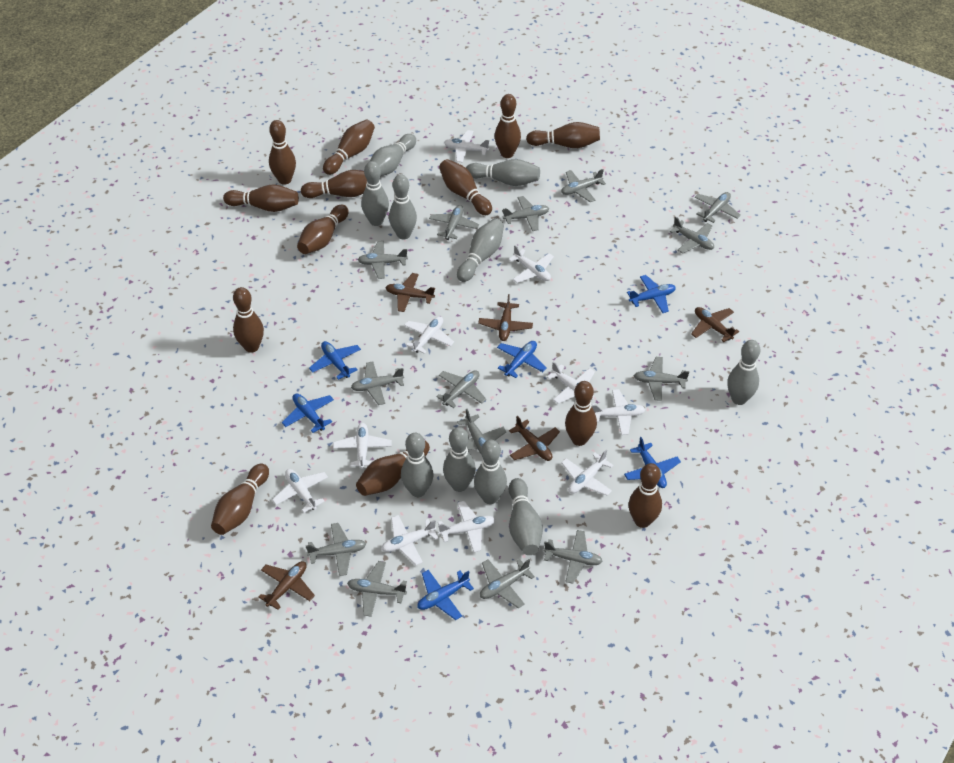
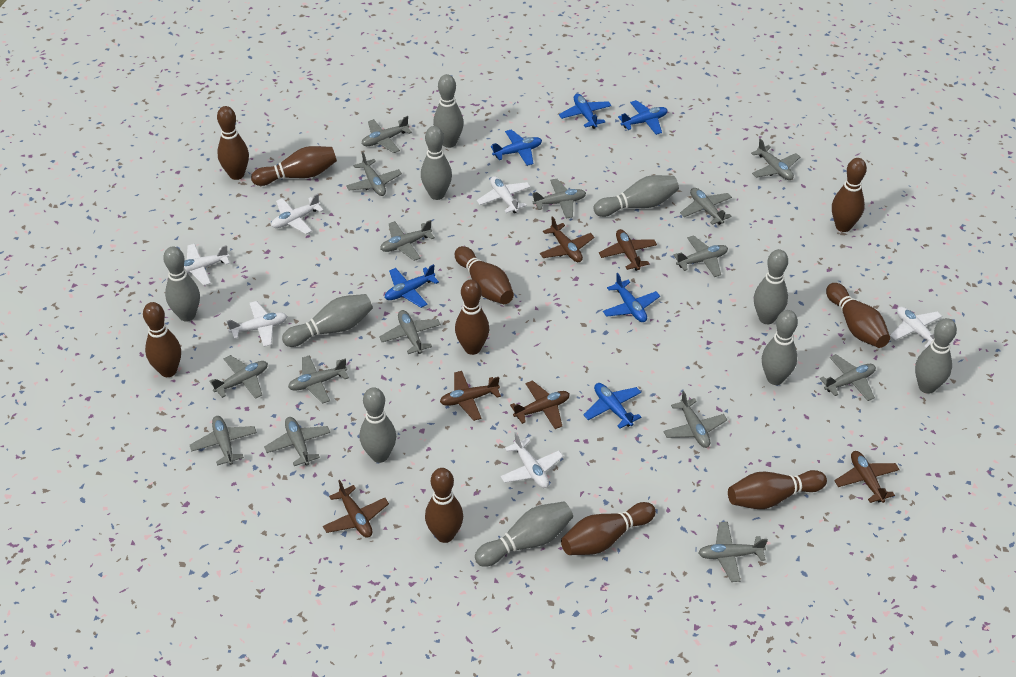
brown bowling pin: [211,464,269,535] [223,184,299,212] [233,287,264,353] [269,120,296,185] [297,205,349,254] [301,170,367,198] [323,119,375,175] [356,441,430,496] [439,159,492,215] [495,94,521,158] [526,122,600,148] [565,381,597,446] [628,463,662,528] = 13 -> [143,302,181,377] [217,106,249,180] [251,146,337,186] [425,468,463,543] [455,246,514,304] [455,280,489,355] [561,502,656,555] [728,470,827,509] [826,283,890,348] [832,158,867,232] = 10
brown plane: [258,561,315,610] [385,273,435,312] [478,294,533,341] [509,416,560,461] [691,307,739,342] = 5 -> [323,480,389,538] [440,371,501,421] [510,380,570,429] [540,216,594,262] [599,229,657,271] [834,451,900,503] = 6
grey plane: [306,523,366,576] [347,561,407,617] [351,361,404,405] [358,241,408,279] [429,205,479,240] [436,370,486,408] [450,409,506,453] [480,559,535,608] [502,196,550,231] [544,530,603,584] [561,169,606,202] [634,357,689,401] [669,217,714,254] [694,192,741,223] = 14 -> [190,416,257,466] [209,355,268,399] [264,417,330,466] [288,355,349,404] [346,152,402,196] [362,116,412,153] [379,310,441,354] [380,220,435,261] [532,179,586,219] [663,391,727,448] [673,235,728,277] [680,188,732,225] [698,522,768,582] [751,138,800,180] [820,354,876,401] = 15
white plane: [272,469,328,513] [333,423,392,469] [381,515,438,565] [404,316,454,354] [438,501,495,552] [444,130,489,162] [508,245,554,283] [547,361,595,404] [561,450,613,496] [592,389,646,435] = 10 -> [184,244,230,286] [227,301,287,347] [271,194,324,234] [477,176,531,213] [500,432,563,488] [890,307,943,348] = 6

